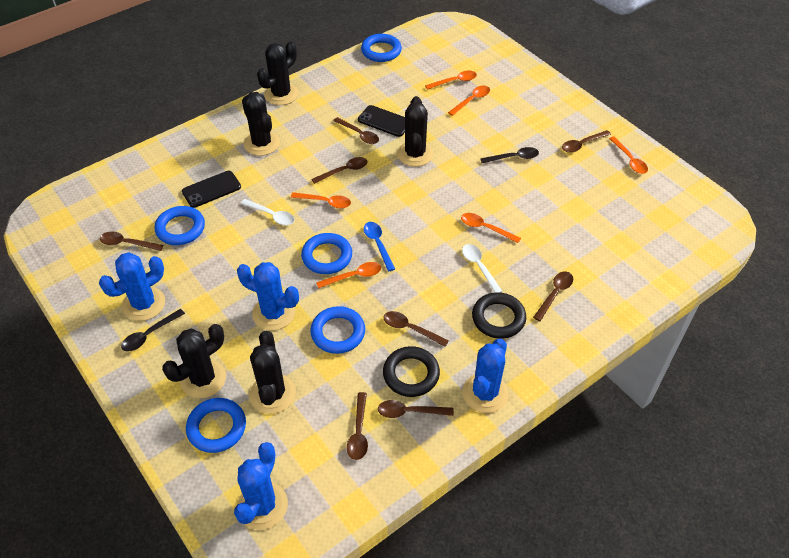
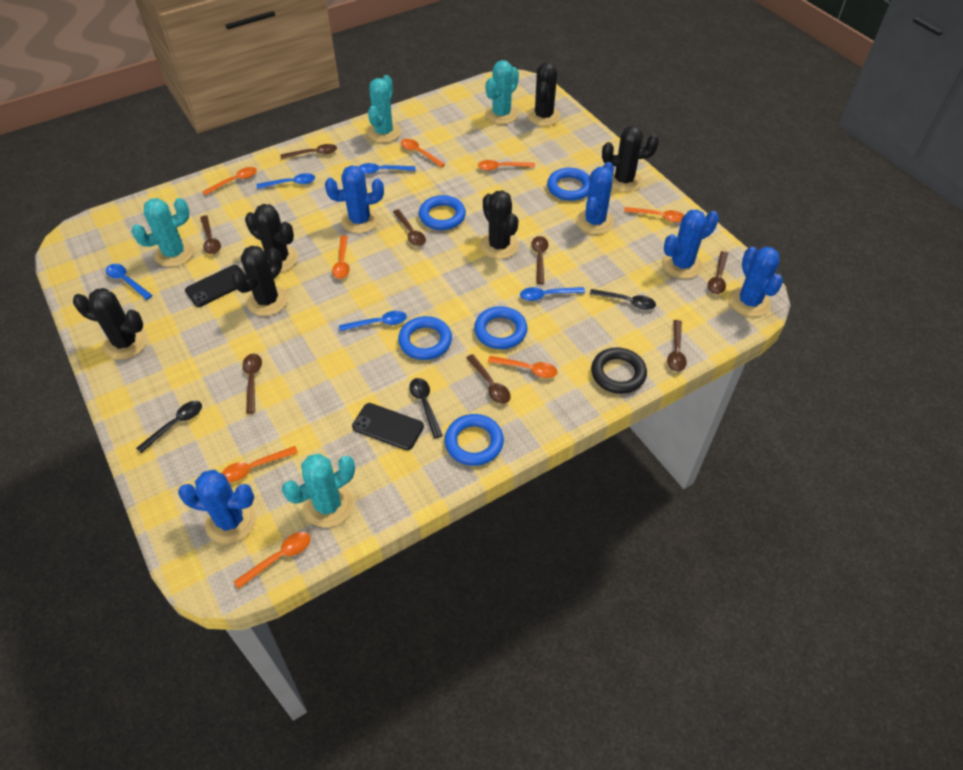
black cactus: [162,324,226,398] [242,92,280,156] [249,331,296,414] [257,42,298,105] [397,96,434,167] = 5 -> [73,288,148,360] [231,246,288,316] [245,204,298,273] [480,191,519,259] [527,62,561,126] [602,126,659,192] = 6
black ring: [383,346,440,397] [472,292,526,339] = 2 -> [591,347,647,394] = 1
black spoon: [121,309,185,352] [480,147,539,163] = 2 -> [136,401,202,453] [409,378,443,439] [590,289,656,310] = 3
blue cactus: [99,253,165,321] [234,442,288,530] [237,262,299,330] [462,338,509,413] = 4 -> [178,470,256,544] [325,165,384,233] [576,162,614,234] [662,210,719,279] [729,247,783,317] = 5
blue spoon: [364,222,395,271] = 1 -> [106,264,153,300] [257,173,315,189] [339,311,407,331] [359,163,416,174] [520,287,585,301] = 5
orange spoon: [291,192,351,208] [316,262,381,289] [425,71,477,90] [448,85,490,116] [461,213,521,243] [609,136,648,174] = 6 -> [202,167,257,196] [222,446,298,483] [234,532,311,589] [332,236,350,279] [401,139,445,167] [478,160,535,171] [488,356,558,378] [624,207,684,222] = 8
turquoise cactus: none = 0 -> [131,198,194,267] [282,454,355,527] [367,75,401,143] [485,60,519,124] = 4
white spoon: [241,199,295,225] [462,244,503,293] = 2 -> none = 0

